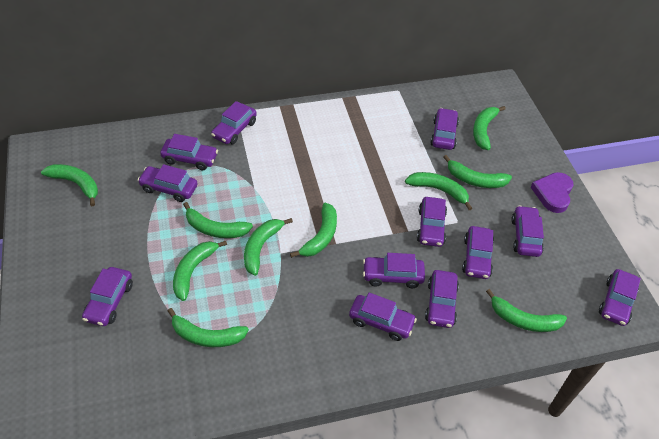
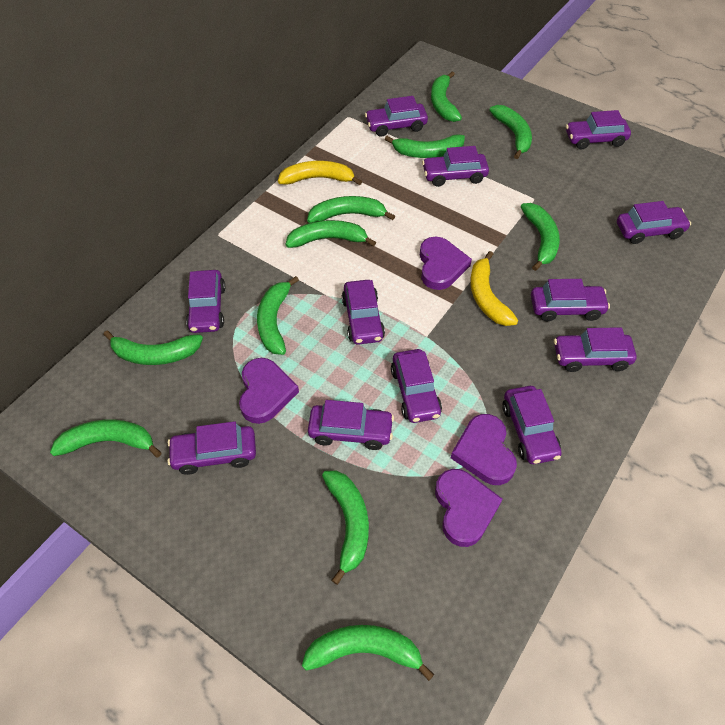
green banana: [41,164,98,206] [168,308,249,347] [173,241,227,301] [183,202,253,238] [244,218,293,276] [290,203,337,258] [405,172,472,210] [443,155,512,188] [473,106,506,150] [486,289,567,332] = 10 -> [50,420,162,458] [104,331,203,365] [257,276,299,355] [286,220,376,248] [302,625,434,681] [307,196,395,223] [322,471,369,585] [385,134,465,158] [431,71,462,122] [489,105,532,159] [521,203,560,271] = 11
purple heart: [531,172,574,213] = 1 -> [239,358,299,424] [420,236,472,290] [435,469,502,547] [451,414,517,485] = 4
yellow banana: none = 0 -> [278,161,362,185] [470,251,518,326] = 2

